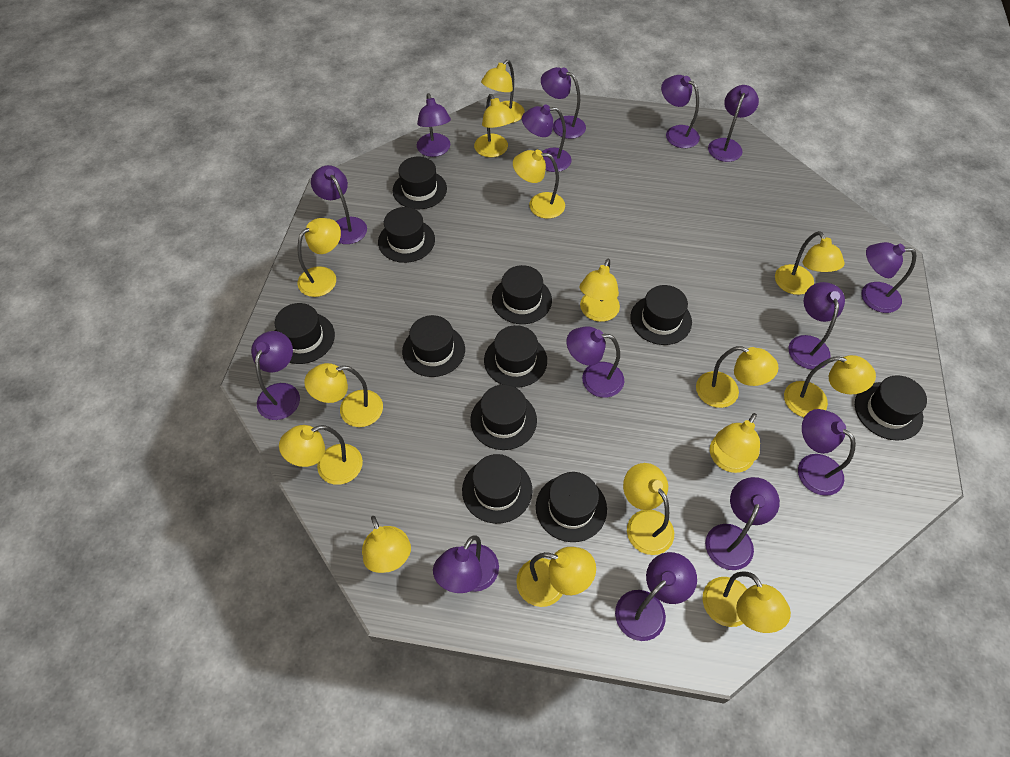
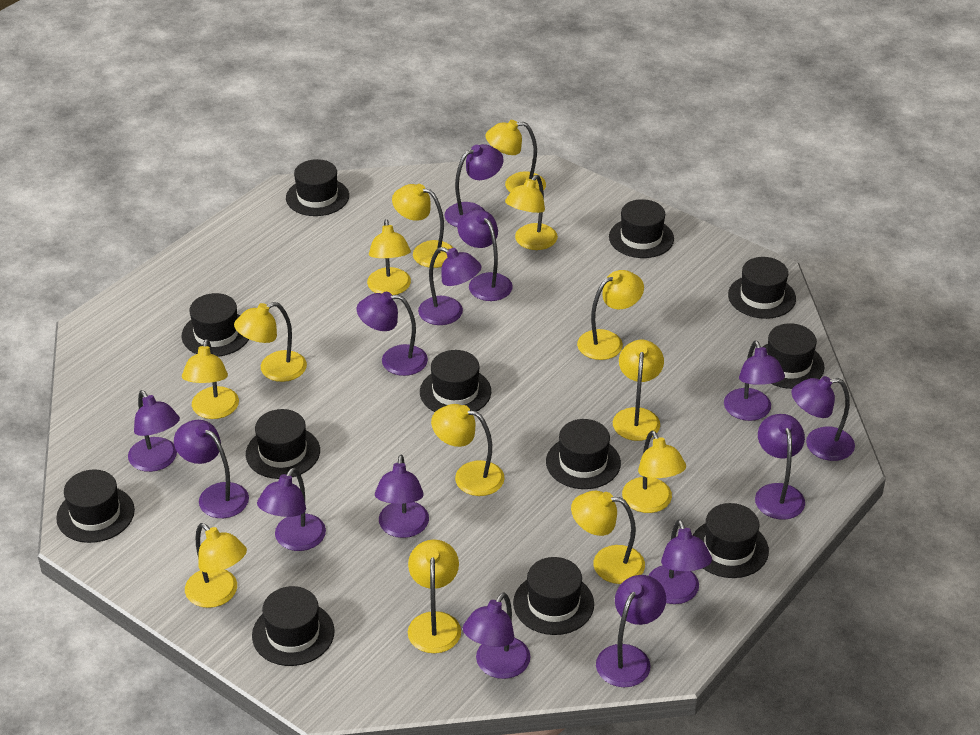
black hat: [275,303,335,364] [378,207,435,263] [393,157,447,209] [402,315,465,377] [462,454,533,524] [470,385,537,450] [484,325,547,388] [492,265,552,324] [536,472,607,542] [630,285,692,345] [855,375,927,441] = 11 -> [56,470,135,543] [182,293,249,357] [246,409,320,479] [252,586,335,666] [286,159,349,216] [420,350,491,412] [513,557,594,635] [546,419,621,489] [609,199,674,258] [692,503,769,578] [728,257,796,319] [763,323,824,389] = 12
yellow lamp: [279,425,363,485] [297,218,341,297] [304,363,383,427] [362,516,411,573] [474,94,515,157] [481,60,525,123] [513,150,565,219] [516,547,596,607] [580,259,620,322] [623,463,674,555] [696,346,779,408] [703,571,791,633] [710,413,760,473] [775,231,845,295] [784,355,876,417] = 15 -> [182,339,239,419] [185,523,247,608] [234,302,307,382] [367,219,411,295] [392,184,453,268] [408,539,461,653] [431,404,504,496] [485,120,546,193] [505,175,558,250] [571,491,645,584] [577,270,644,360] [613,340,664,441] [622,431,686,513] = 13

